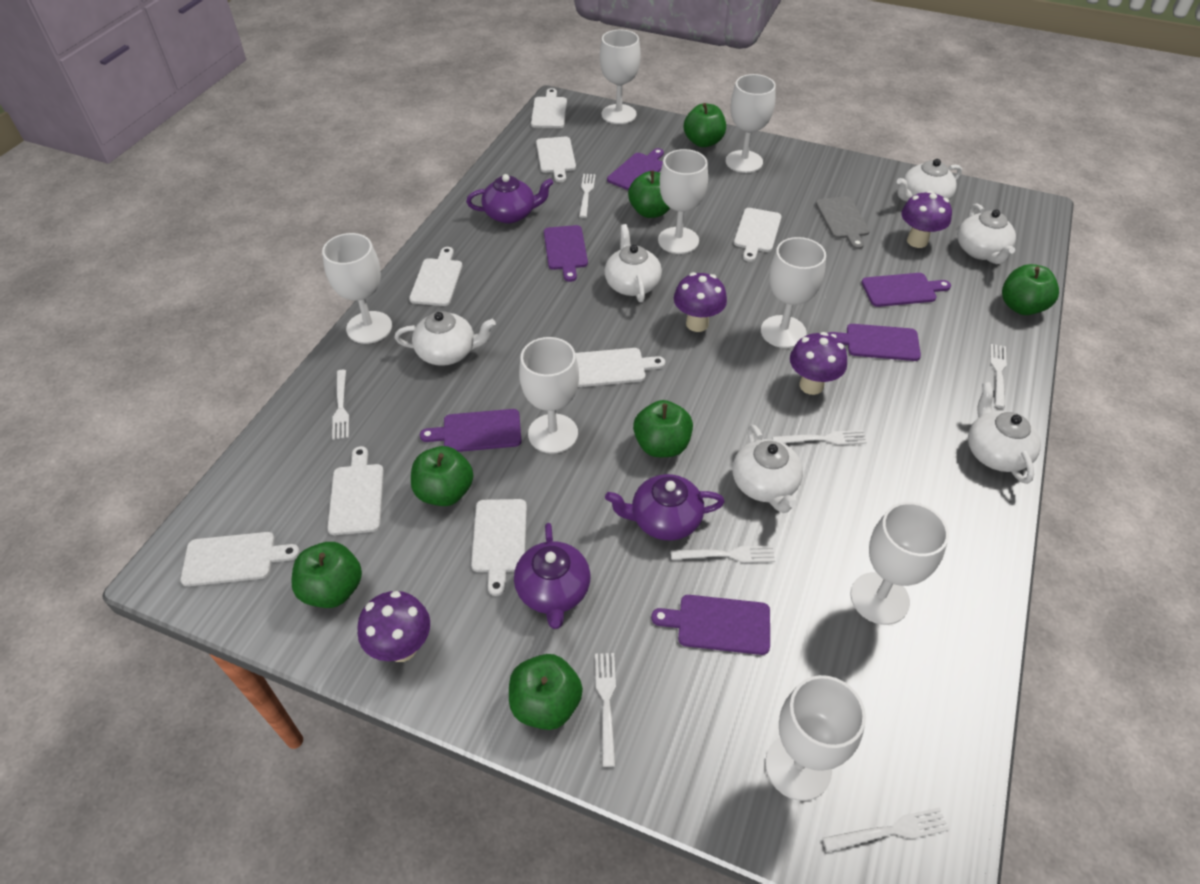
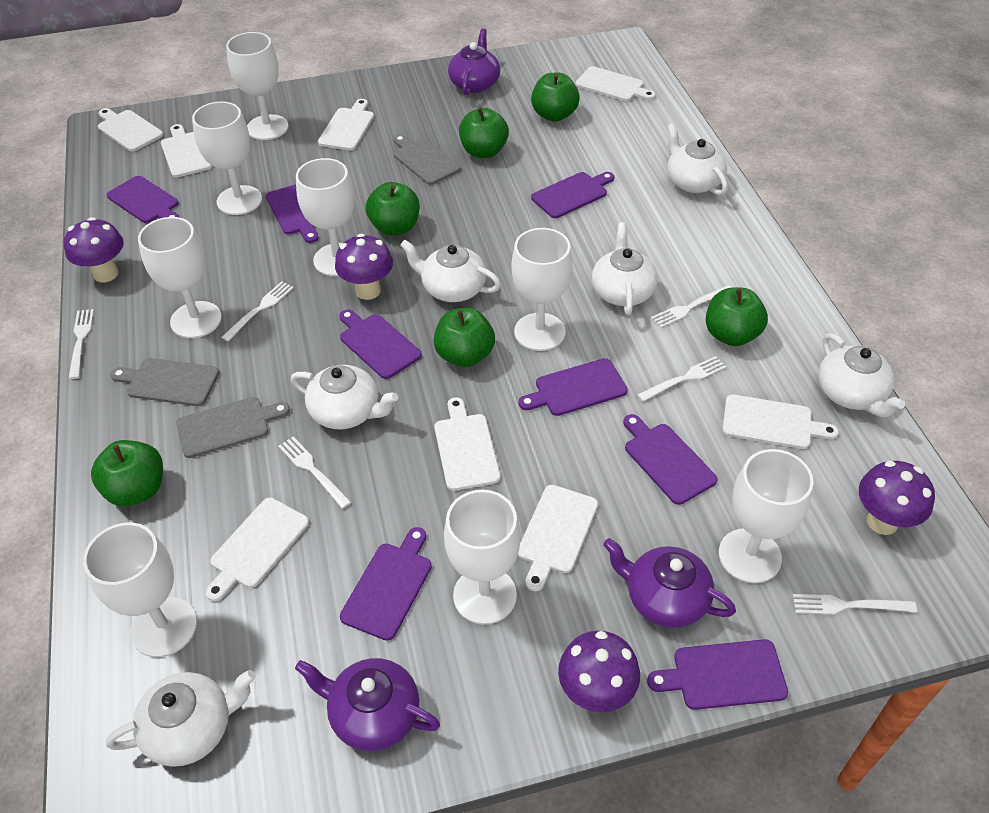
green apple: [291,542,362,608] [411,446,473,506] [509,654,583,730] [628,171,670,218] [633,400,693,457] [684,103,726,147] [1002,264,1059,315] = 7 -> [91,440,163,506] [366,182,420,236] [434,308,495,367] [459,108,509,158] [531,73,580,122] [706,287,768,346] = 6
grey cutting board: [816,196,870,249] = 1 -> [110,358,219,406] [176,397,290,458] [393,134,461,185] = 3
purple cutting board: [420,409,521,452] [544,225,588,282] [607,148,664,190] [651,595,770,655] [828,324,921,361] [861,273,951,307] = 6 -> [107,176,180,223] [266,184,318,243] [339,309,422,379] [340,527,432,641] [519,358,628,416] [531,172,614,218] [623,414,718,505] [647,639,788,710] = 8
white fork: [332,370,349,440] [579,174,596,218] [595,653,616,767] [671,546,775,563] [772,430,867,445] [823,807,949,852] [990,344,1007,408] = 7 -> [69,309,94,379] [222,281,294,341] [278,437,351,509] [637,356,726,402] [651,285,732,328] [793,594,917,615] = 6

